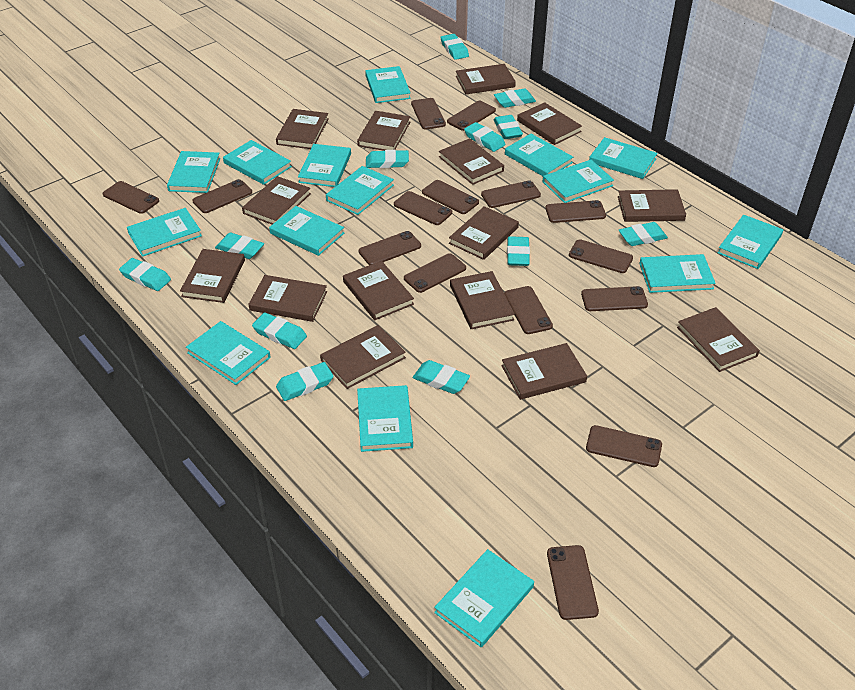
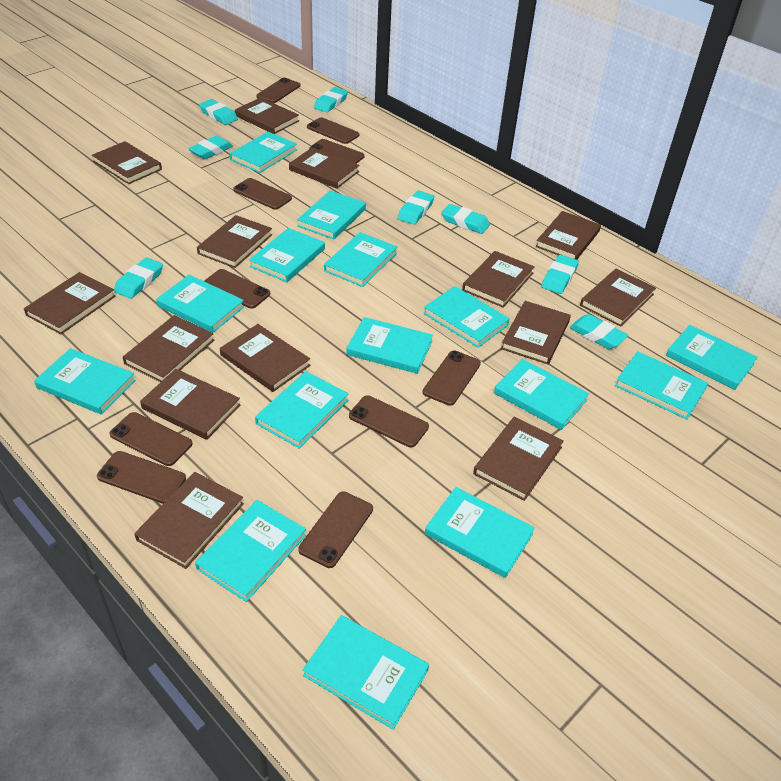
brown book: [180,249,245,303] [242,176,311,225] [248,275,327,322] [276,109,329,149] [320,325,406,389] [343,261,414,320] [357,111,410,151] [439,138,504,185] [449,206,519,260] [450,271,515,329] [456,64,516,94] [501,343,587,400] [517,102,582,145] [618,189,686,222] [677,307,760,372] = 15 -> [24,272,116,334] [92,141,162,184] [123,315,214,382] [134,472,244,569] [140,369,241,440] [197,215,272,268] [220,324,311,392] [235,97,299,134] [289,147,360,189] [462,251,535,308] [473,417,564,501] [501,301,571,364] [535,211,601,260] [580,269,656,327] = 14
brown phone: [103,181,159,214] [192,179,252,213] [359,231,421,265] [394,191,452,225] [404,253,466,293] [411,98,446,129] [422,180,479,214] [447,101,496,131] [481,181,541,208] [504,286,553,334] [545,200,606,223] [547,545,599,620] [569,239,633,273] [581,286,648,311] [586,425,662,467] = 15 -> [97,451,186,504] [109,412,192,466] [204,269,270,309] [233,178,292,210] [256,78,300,103] [298,491,373,568] [307,117,359,144] [309,139,365,164] [349,395,429,447] [422,350,481,406] = 10
turquoise eraser: [119,258,171,291] [215,232,264,259] [252,312,307,349] [276,362,334,401] [366,150,409,168] [413,360,470,394] [441,34,469,60] [464,122,506,152] [494,88,536,108] [494,115,523,139] [507,236,530,266] [619,222,668,246] = 12 -> [114,257,163,299] [188,136,233,159] [199,99,238,125] [314,87,348,112] [398,191,435,225] [441,204,490,234] [541,255,579,294] [569,314,629,349] = 8

